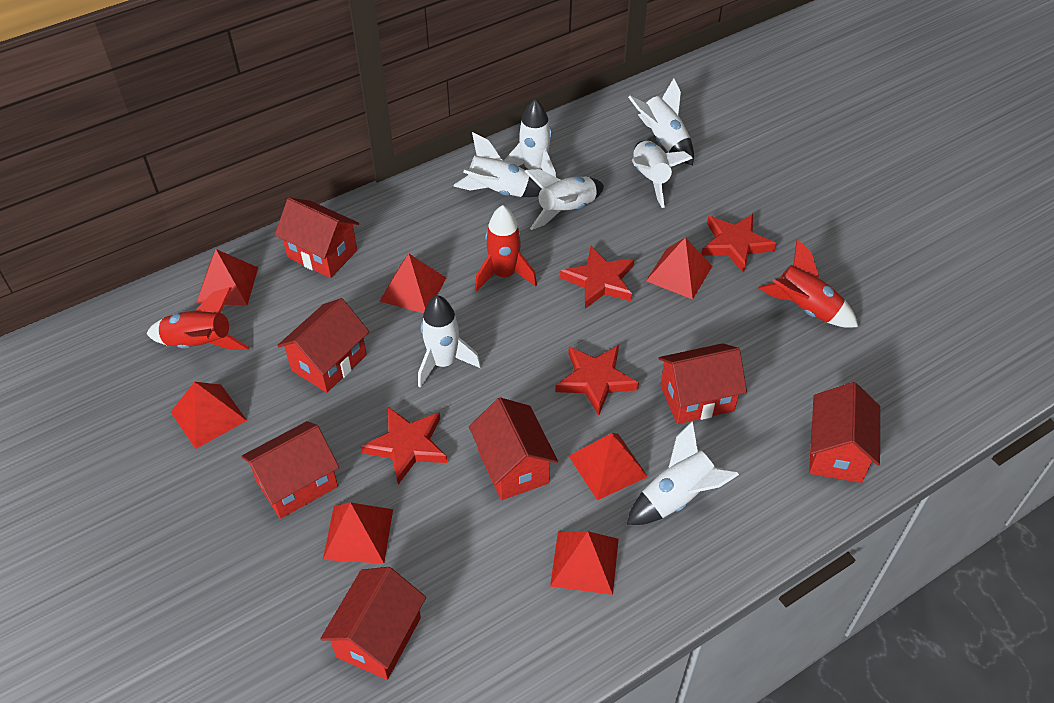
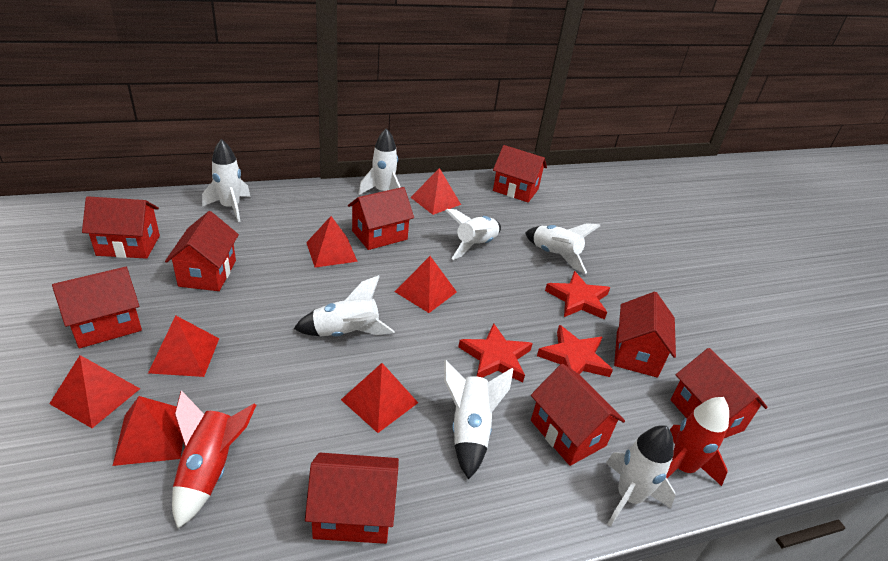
red house: [241,421,339,519] [275,198,359,278] [277,298,369,393] [320,567,426,680] [469,397,558,500] [659,343,747,424] [809,382,880,483] = 7 -> [52,267,142,348] [82,196,160,259] [165,211,239,291] [305,453,399,544] [348,187,414,250] [493,145,547,202] [531,363,625,466] [614,292,676,378] [670,348,768,438] = 9
red rocket: [147,287,250,350] [475,205,537,291] [759,239,858,328] = 3 -> [172,391,256,528] [666,397,729,486] = 2
red star: [361,407,447,484] [555,345,639,415] [560,246,634,309] [701,214,776,273] = 4 -> [458,323,533,383] [537,325,613,377] [545,271,610,320] = 3

